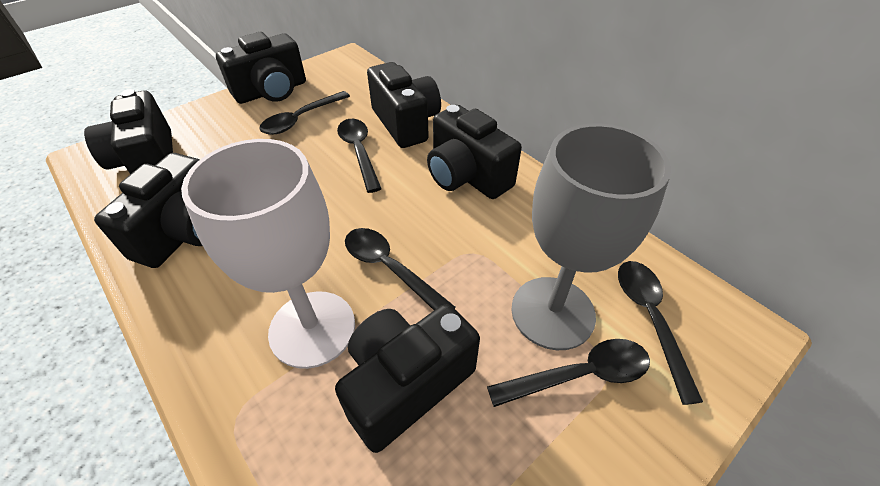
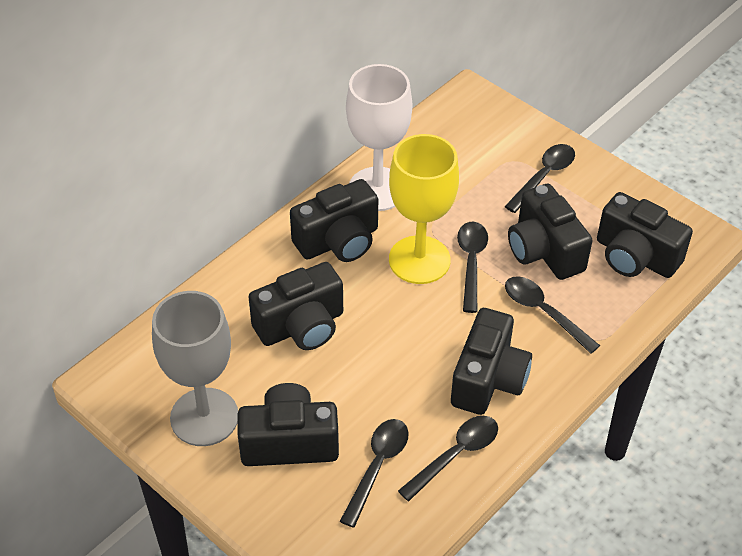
yellow goblet: none = 0 -> [389,134,459,284] = 1

